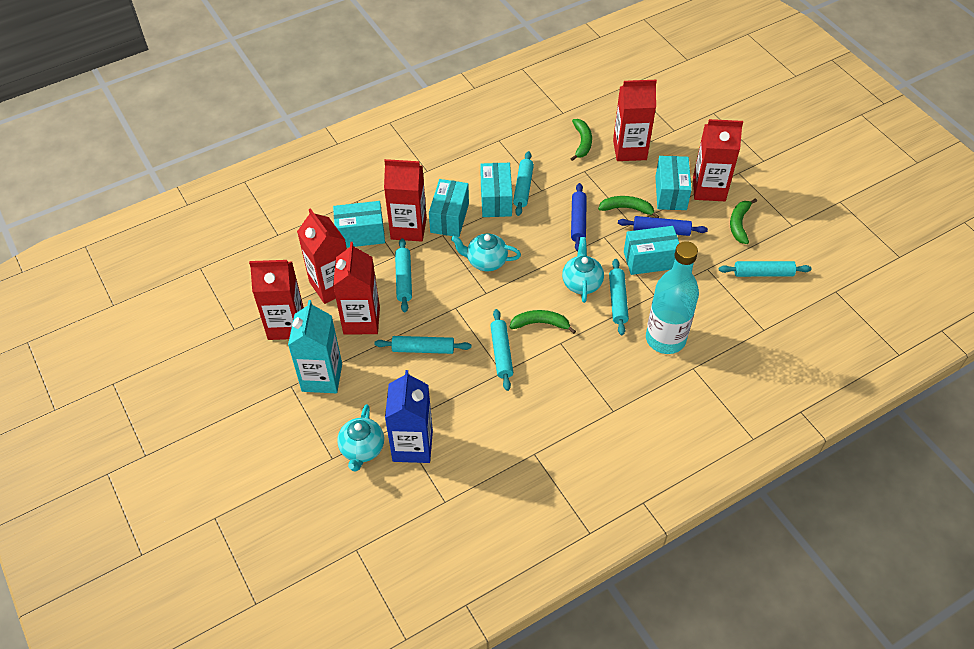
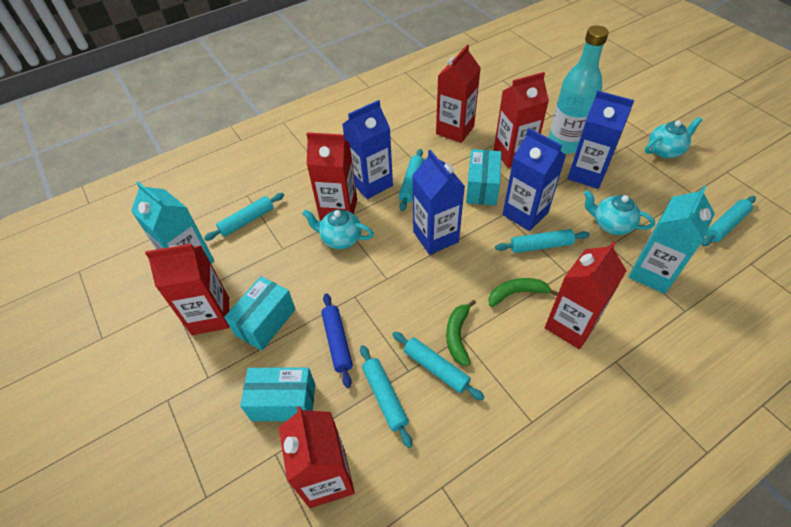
blue carton: [385,370,433,463] = 1 -> [342,100,393,199] [412,150,465,255] [502,128,566,231] [568,91,634,189] = 4
blue rolling pin: [571,183,587,251] [618,216,708,236] = 2 -> [321,293,353,388] = 1
green banana: [509,310,576,334] [570,119,592,161] [598,196,659,218] [730,198,757,244] = 4 -> [446,300,476,366] [488,278,558,307] = 2
turquoise box: [333,201,385,248] [429,179,469,237] [480,163,512,217] [624,226,679,275] [655,156,692,210] = 5 -> [224,276,296,351] [240,367,315,421] [466,149,501,206] = 3
turquoise carton: [288,300,342,393] = 1 -> [131,181,215,264] [629,186,715,294] = 2

